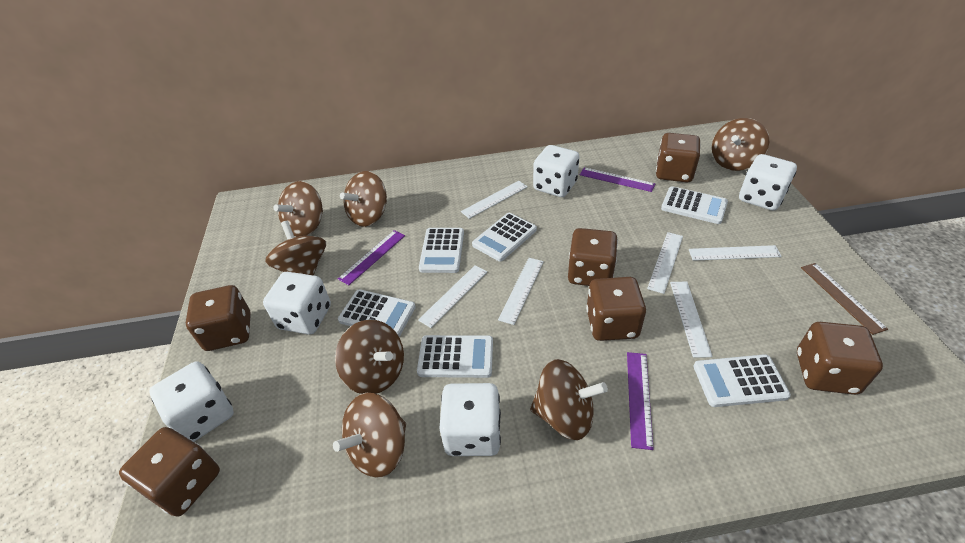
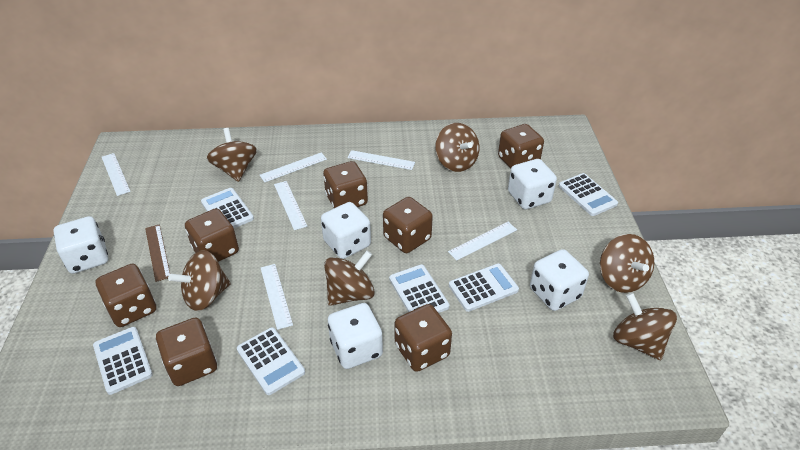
brown dice: [119,427,220,517] [186,285,251,351] [568,228,618,286] [586,277,646,341] [656,133,701,182] [797,322,883,395] = 6 -> [96,264,156,327] [156,317,217,386] [185,208,239,262] [323,161,368,208] [383,197,433,253] [394,304,452,372] [498,124,544,168] = 7
brown spinning top: [265,221,326,276] [273,181,323,237] [333,393,406,478] [335,320,404,394] [340,171,387,227] [530,359,608,440] [712,118,769,171] = 7 -> [168,250,231,311] [207,128,257,182] [324,251,375,306] [435,123,479,172] [600,234,654,293] [613,293,677,360] = 6
purple ruler: [338,230,405,285] [580,167,655,192] [627,352,654,450] = 3 -> none = 0

